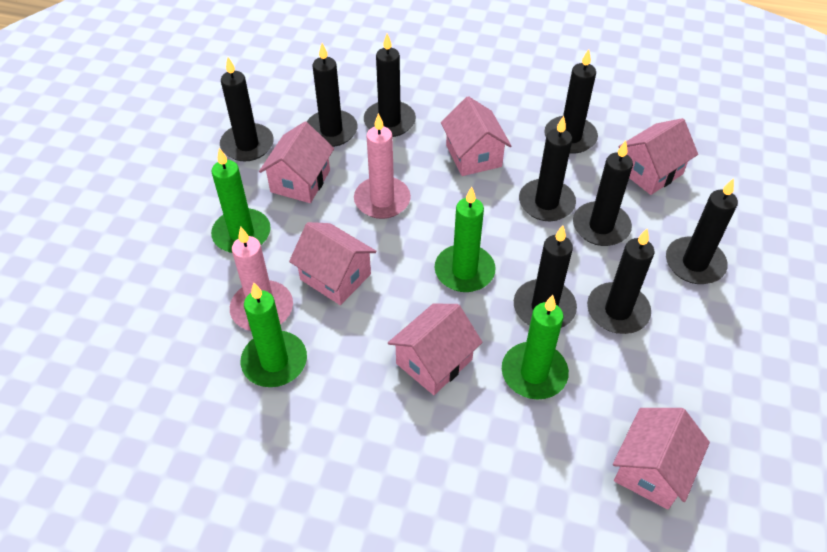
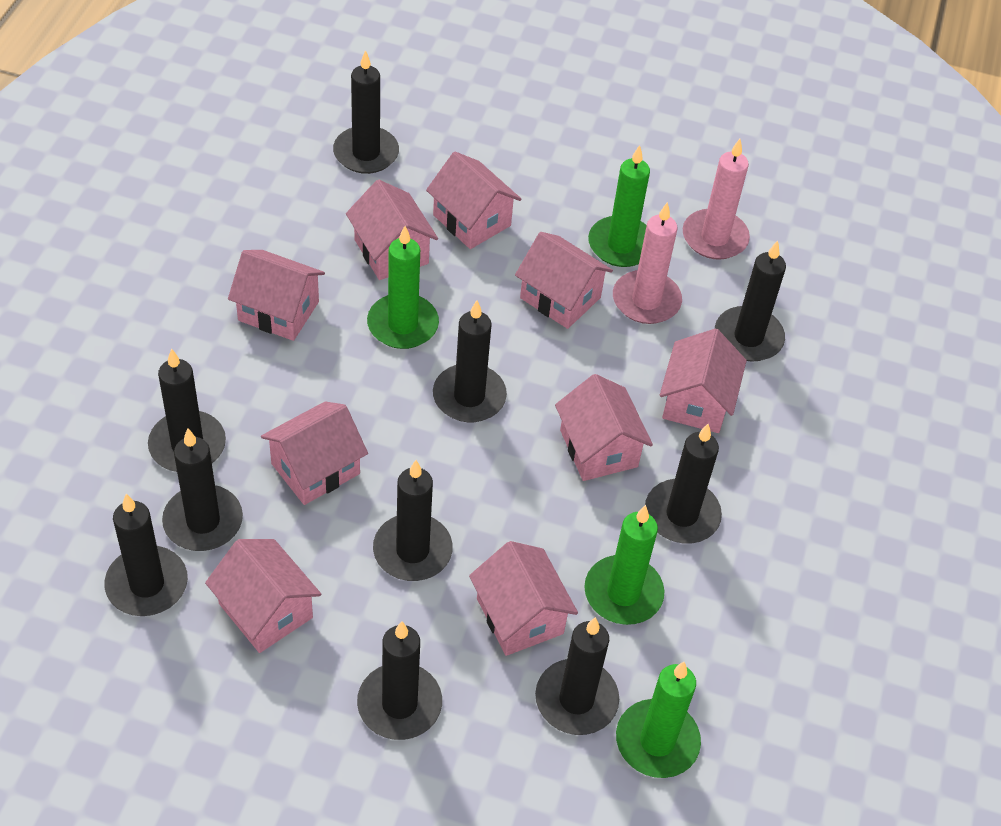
black candle: [220,57,274,162] [307,43,358,147] [364,34,416,137] [514,225,577,328] [519,116,576,221] [544,49,598,153] [573,141,633,246] [587,228,654,334] [666,178,738,284] = 9 -> [104,494,188,616] [148,348,226,472] [162,428,243,551] [333,50,399,174] [357,621,442,740] [373,460,453,581] [433,300,507,422] [535,617,619,735] [645,423,722,544] [715,240,786,362] = 10
pink house: [259,122,334,203] [289,222,377,305] [388,304,483,395] [441,96,511,176] [613,408,710,509] [618,118,698,195] = 6 -> [205,539,321,653] [228,250,325,341] [261,402,368,505] [346,180,438,280] [426,152,522,249] [469,541,578,656] [515,232,613,329] [555,374,653,481] [660,329,747,433] = 9

